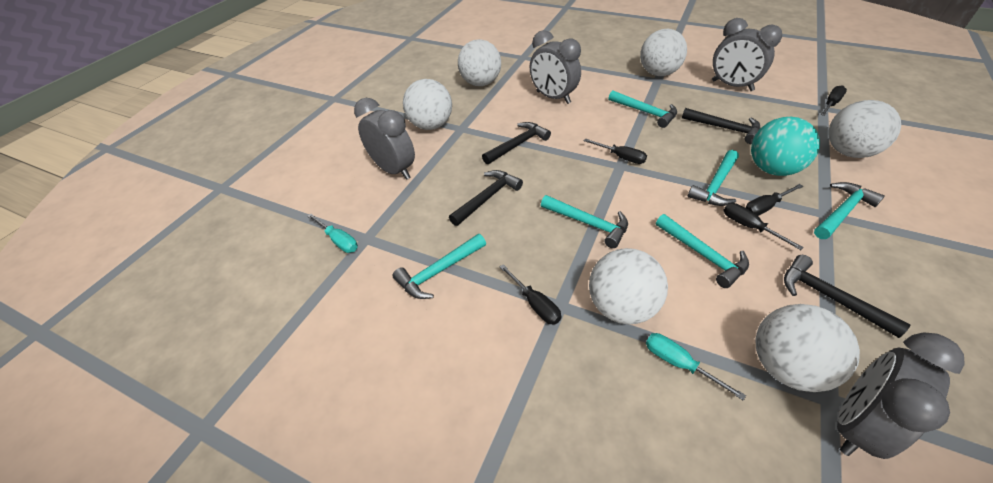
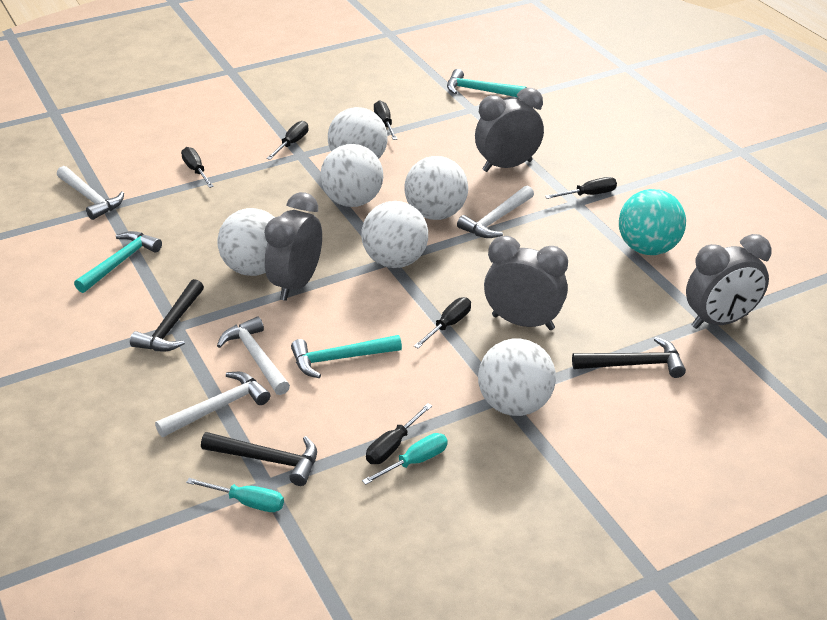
black hammer: [449,170,523,226] [482,122,551,164] [682,108,761,144] [784,255,910,338] = 4 -> [130,279,204,351] [201,432,317,486] [572,337,686,378] = 3
black screwdriver: [500,264,561,325] [584,138,647,164] [723,203,804,250] [745,184,803,216] [820,85,847,116] = 5 -> [181,147,214,188] [266,121,309,160] [366,403,432,464] [374,100,397,140] [414,297,471,348] [545,177,617,199] = 6
turquoise hammer: [392,234,486,299] [541,195,628,248] [609,91,677,128] [656,214,749,288] [688,150,739,206] [814,182,885,239] = 6 -> [74,231,162,293] [291,335,402,378] [447,69,527,97] = 3
white hammer: none = 0 -> [57,166,124,220] [155,372,270,437] [217,316,290,395] [457,186,534,238] = 4

